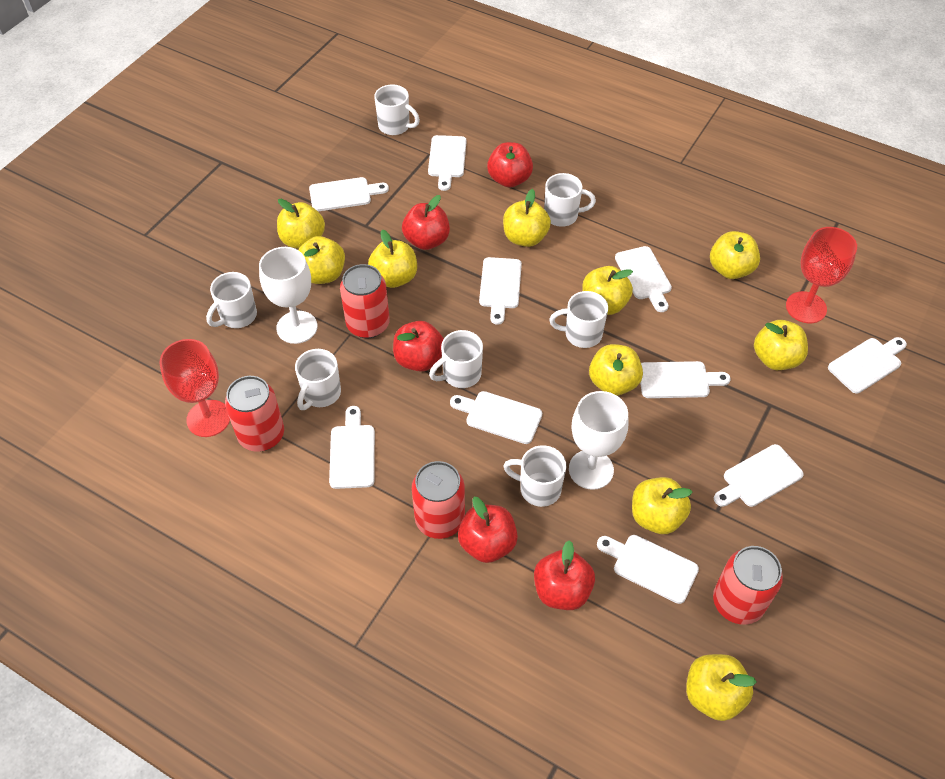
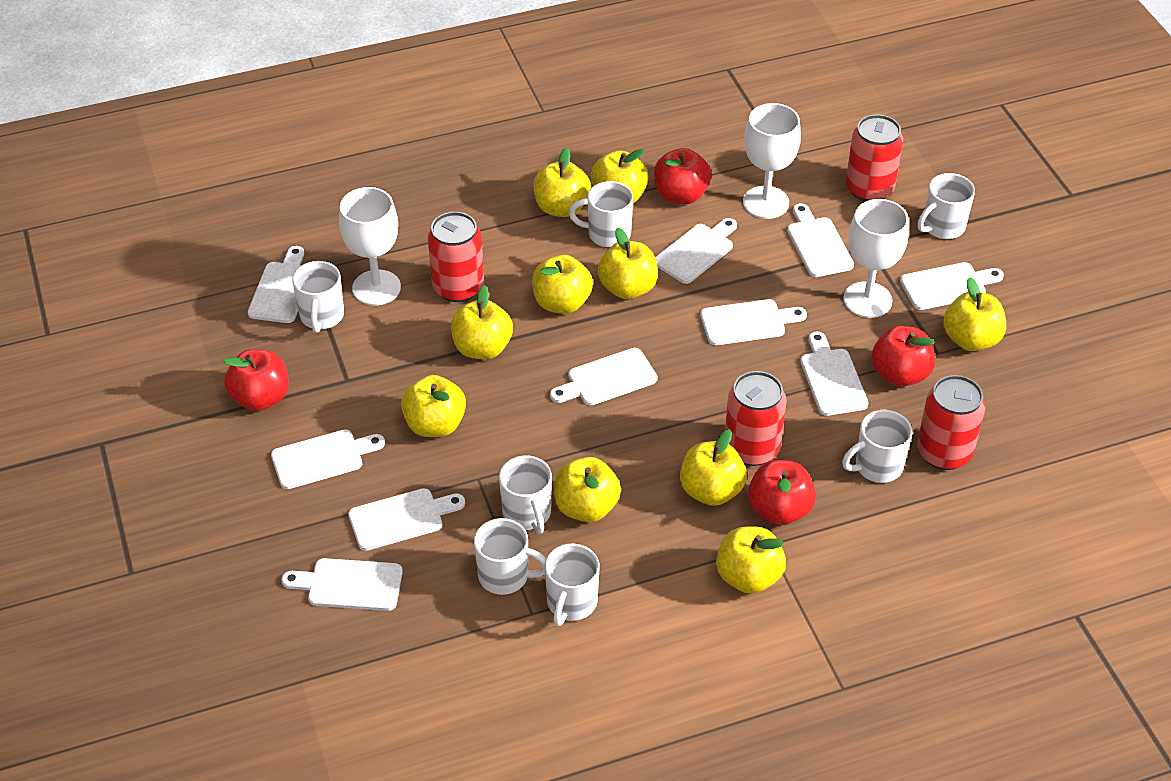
red apple: [393,321,444,372] [402,195,450,250] [458,497,518,563] [487,142,533,188] [534,540,595,610] = 5 -> [223,349,289,411] [654,148,711,204] [748,460,816,525] [871,325,935,387] = 4
red goblet: [160,339,230,437] [786,227,857,323] = 2 -> none = 0
white goblet: [259,247,317,344] [569,391,629,490] = 2 -> [339,187,401,306] [743,103,801,219] [843,199,909,318] = 3

